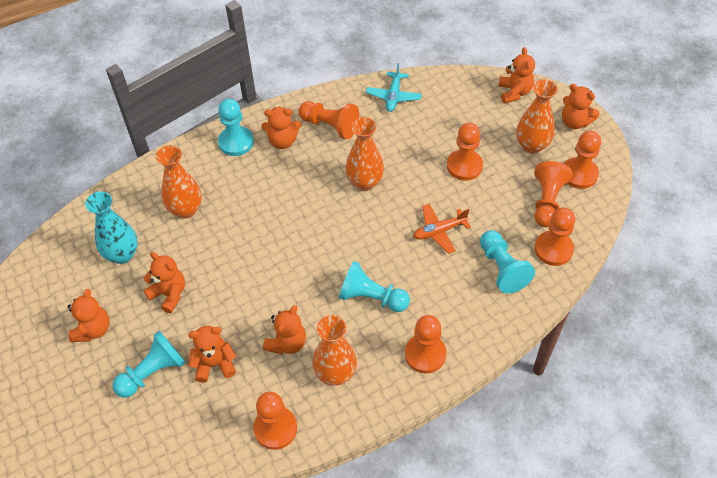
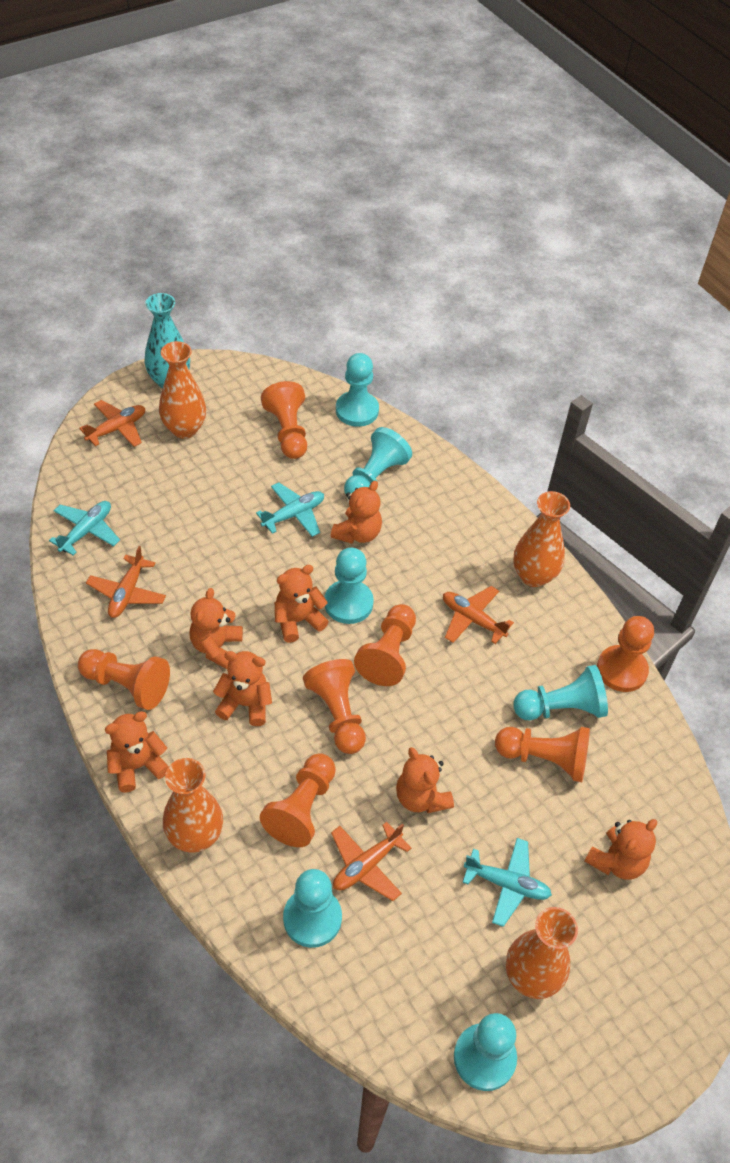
orange plane: [413,204,471,254] = 1 -> [79,400,145,447] [86,546,166,618] [331,822,411,901] [443,586,514,644] = 4
turquoise pawn: [112,331,186,398] [218,99,254,156] [339,261,410,312] [480,230,535,294] = 4 -> [283,869,342,948] [325,547,374,624] [336,353,379,427] [344,427,412,494] [454,1013,517,1091] [513,665,608,720] = 6
turquoise plane: [366,63,422,112] = 1 -> [49,501,120,556] [256,482,324,537] [462,838,552,927] = 3

